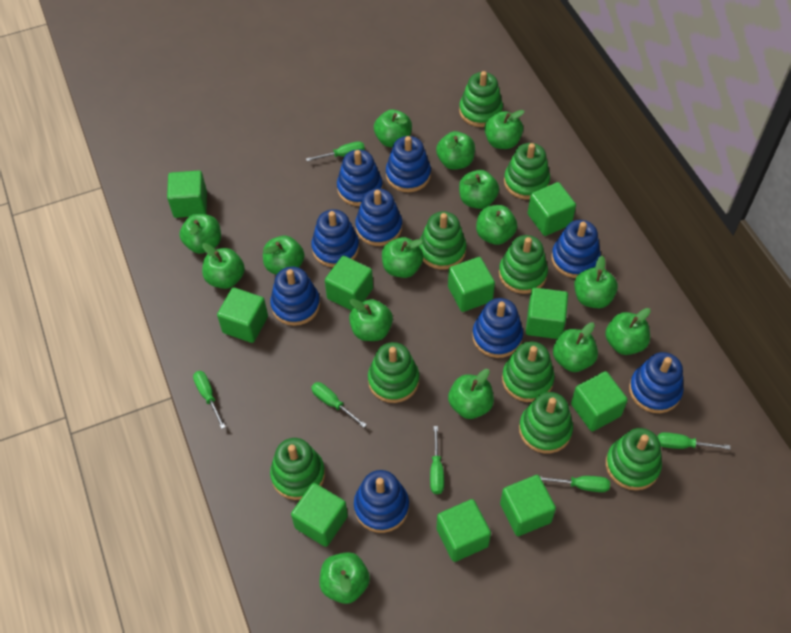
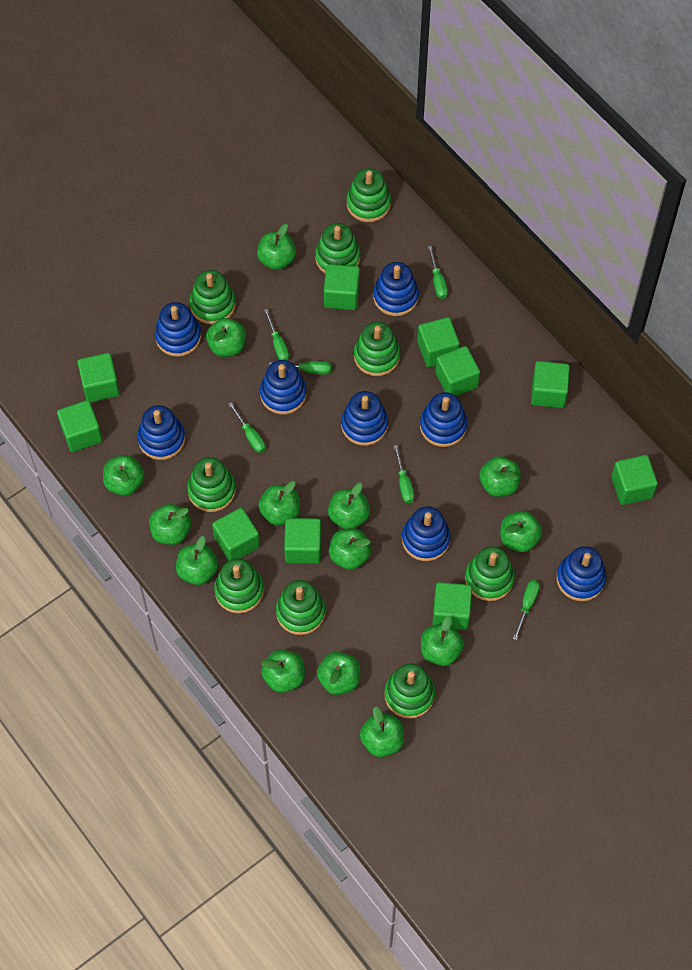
blue stacking toy: [270,267,320,326] [311,209,359,267] [337,149,383,206] [354,470,409,533] [355,189,402,246] [386,136,431,192] [472,298,523,358] [551,220,601,278] [629,352,684,413] = 9 -> [137,405,185,460] [155,302,201,357] [260,360,307,414] [341,391,388,446] [373,262,419,316] [402,506,451,561] [420,392,467,447] [556,546,606,601] = 8
green apple: [179,214,221,254] [202,243,245,289] [263,236,305,275] [320,552,370,604] [349,299,393,341] [374,109,412,147] [382,237,424,278] [436,131,475,170] [448,369,494,419] [459,170,499,209] [476,205,517,245] [484,110,524,149] [553,322,598,372] [574,256,618,308] [605,308,651,355] = 15 -> [103,455,144,496] [149,504,191,545] [176,536,218,585] [206,318,246,357] [257,223,296,270] [258,481,300,526] [261,650,305,693] [317,652,360,695] [328,483,370,529] [329,528,371,570] [360,706,404,757] [421,616,464,666] [479,456,521,497] [500,511,542,552] = 14

